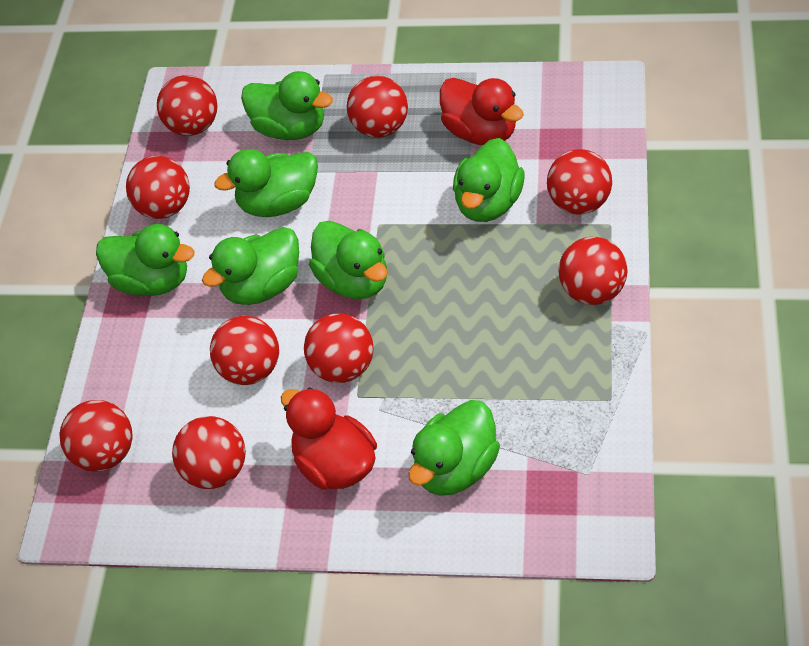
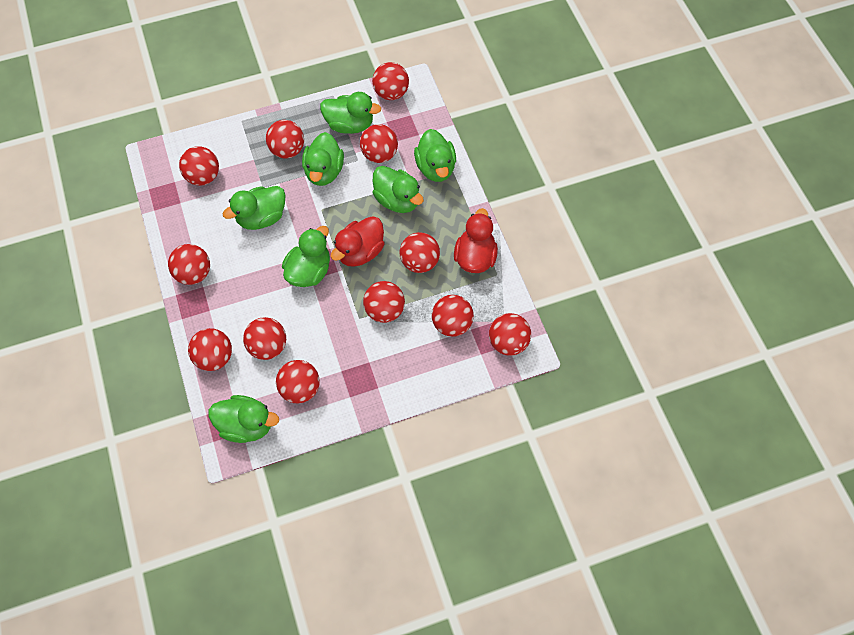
red ball: [60,400,133,472] [126,156,190,219] [157,75,218,136] [172,416,246,489] [210,316,279,385] [304,313,374,383] [347,76,408,138] [547,149,612,214] [559,237,628,305] = 9 -> [168,244,210,285] [179,146,219,186] [188,328,232,371] [243,317,286,360] [266,120,304,159] [276,360,320,403] [360,124,398,163] [363,281,405,323] [372,62,409,100] [400,232,440,273] [432,295,474,337] [489,313,531,356] = 12

